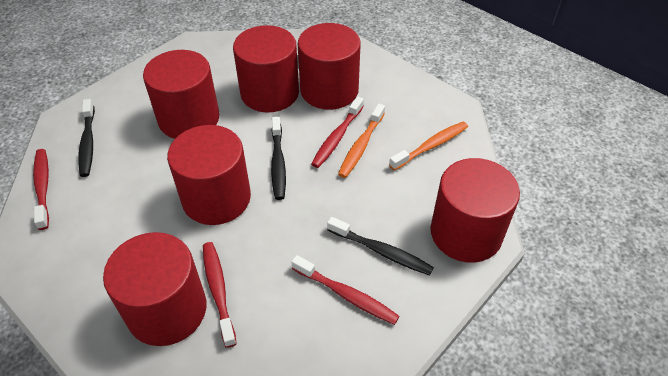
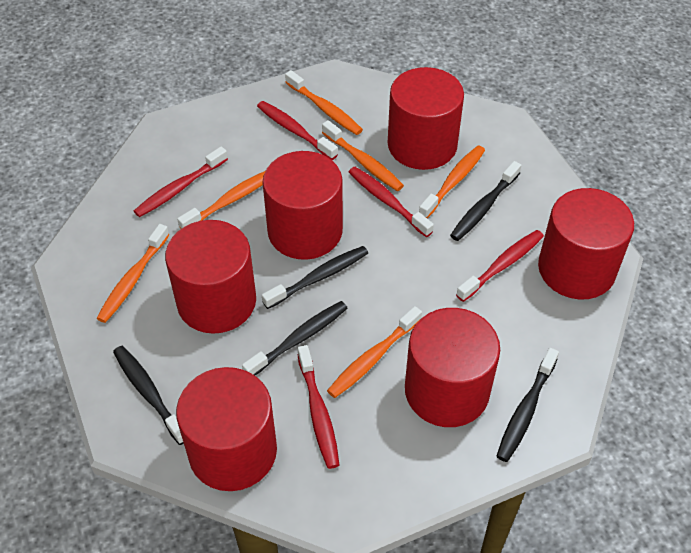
black toothbrush: [78,99,95,177] [271,117,286,200] [327,217,434,276] = 3 -> [113,346,184,445] [242,301,348,375] [262,246,368,309] [450,161,521,241] [496,348,559,462] = 5
orange toothbrush: [338,104,385,178] [389,122,468,171] = 2 -> [97,224,169,323] [177,171,265,229] [285,70,363,135] [322,120,404,191] [327,306,422,398] [419,145,485,218] = 6
red toothbrush: [33,149,49,230] [203,242,237,348] [291,255,400,325] [311,96,364,168] = 4 -> [134,147,228,217] [257,101,338,160] [298,345,339,469] [349,167,434,237] [456,230,544,302] = 5

